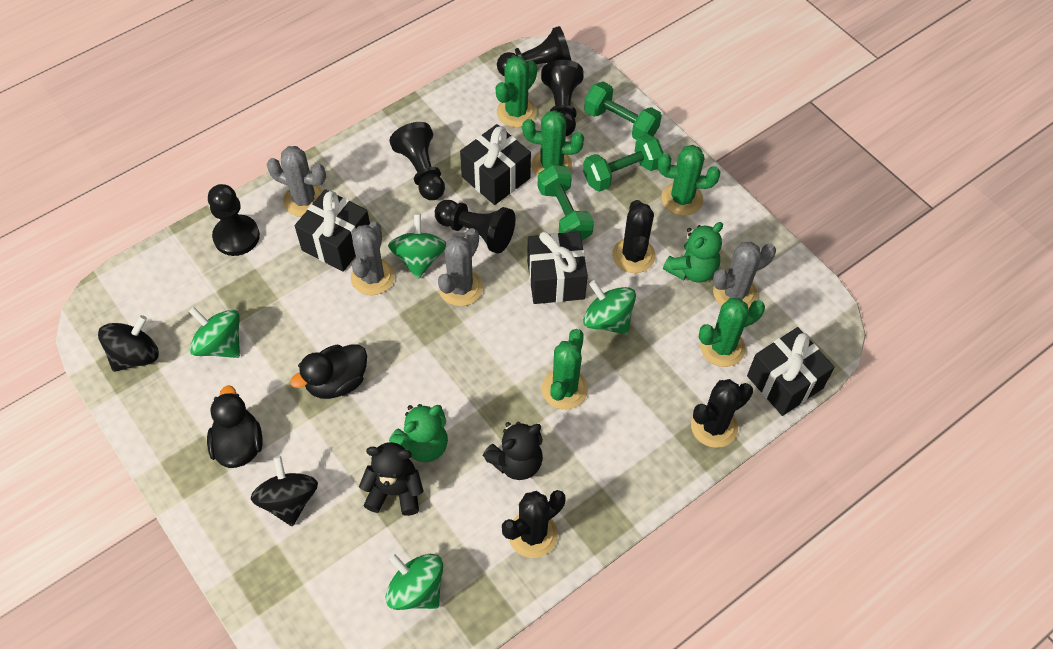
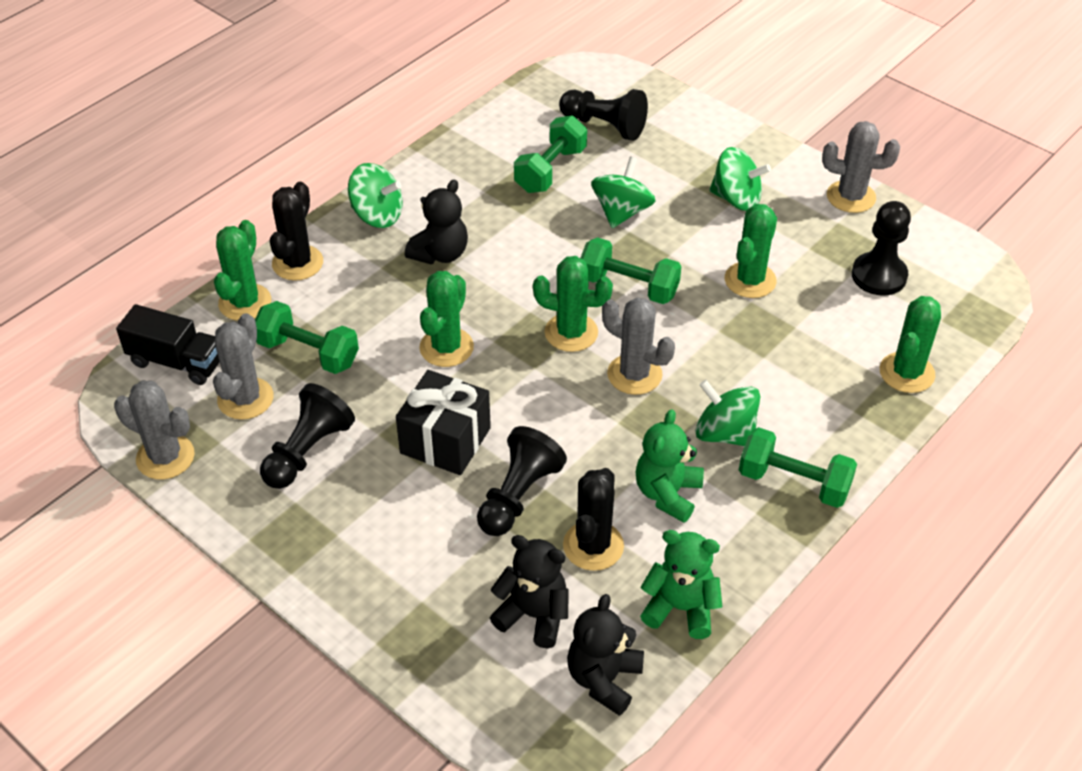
black cactus: [502,490,565,558] [612,200,656,273] [691,379,753,448] = 3 -> [270,182,323,281] [563,468,624,571] = 2
black duck: [207,385,263,468] [290,344,367,399] = 2 -> none = 0
black gift: [295,189,370,272] [460,124,531,205] [527,232,588,304] [747,327,835,416] = 4 -> [396,370,491,475] = 1
black pawn: [208,184,260,256] [389,122,445,200] [435,200,516,253] [497,26,571,76] [541,60,584,136] = 5 -> [260,383,355,489] [477,426,567,536] [559,89,648,141] [852,201,911,296] = 4
black spinning top: [98,315,159,372] [251,456,318,526] = 2 -> none = 0
black teddy bear: [359,442,424,516] [483,422,543,480] = 2 -> [405,179,468,264] [490,535,569,648] [567,594,644,716] = 3
black truck: none = 0 -> [116,304,220,385] = 1
green dumbbell: [537,165,594,241] [583,134,664,192] [584,82,662,140] = 3 -> [255,301,359,374] [514,115,587,193] [580,237,682,304] [739,427,857,508] = 4

